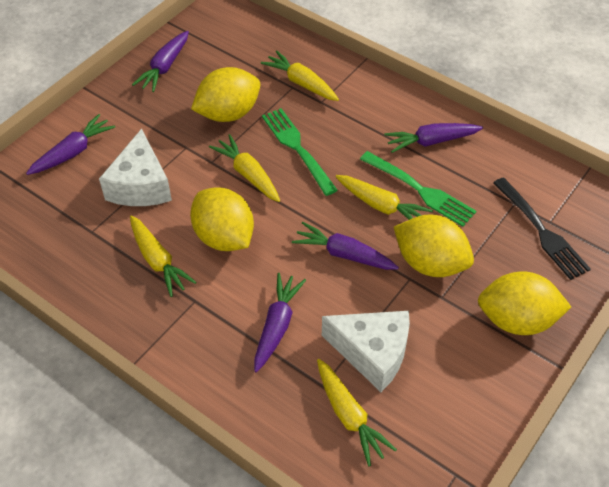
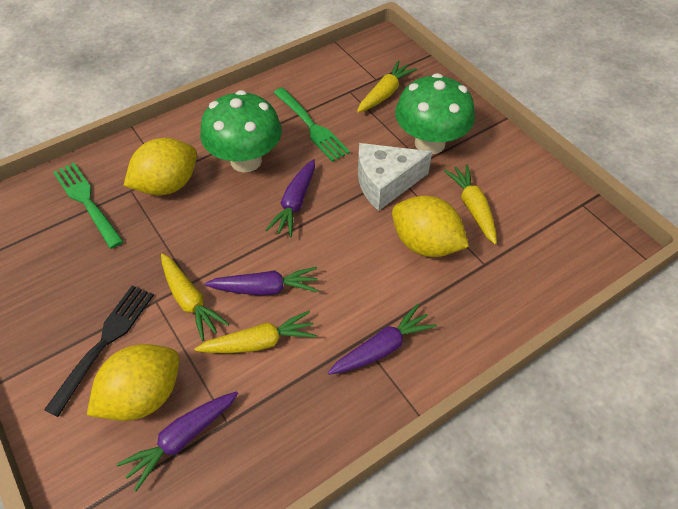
green mushroom: none = 0 -> [200,90,282,172] [395,73,475,154] = 2
purple carrot: [26,114,115,175] [132,31,189,92] [254,273,306,373] [292,222,399,270] [385,123,483,153] = 5 -> [117,391,238,491] [205,267,318,296] [266,159,315,237] [328,304,437,375] = 4
white cheese: [99,129,172,206] [322,311,410,392] = 2 -> [358,143,432,211] = 1
yellow carrot: [130,216,196,297] [209,134,280,202] [261,50,339,101] [317,359,397,466] [335,175,433,220] = 5 -> [161,254,229,341] [195,311,317,353] [357,60,417,113] [444,164,497,244] = 4
yellow lemon: [190,187,254,251] [191,67,261,122] [394,215,474,277] [478,271,571,335] = 4 -> [87,344,179,421] [124,138,197,195] [392,196,469,257] = 3

